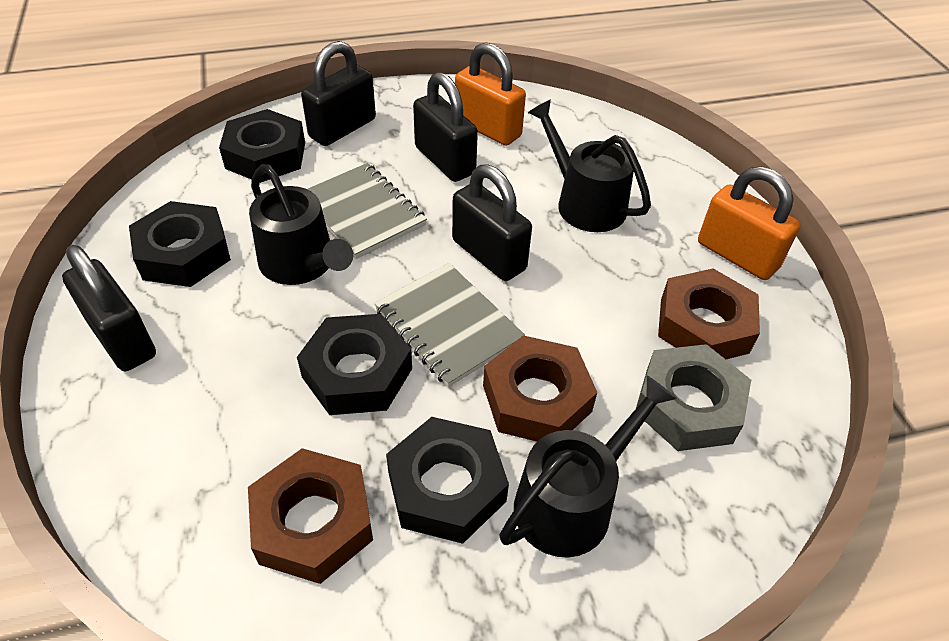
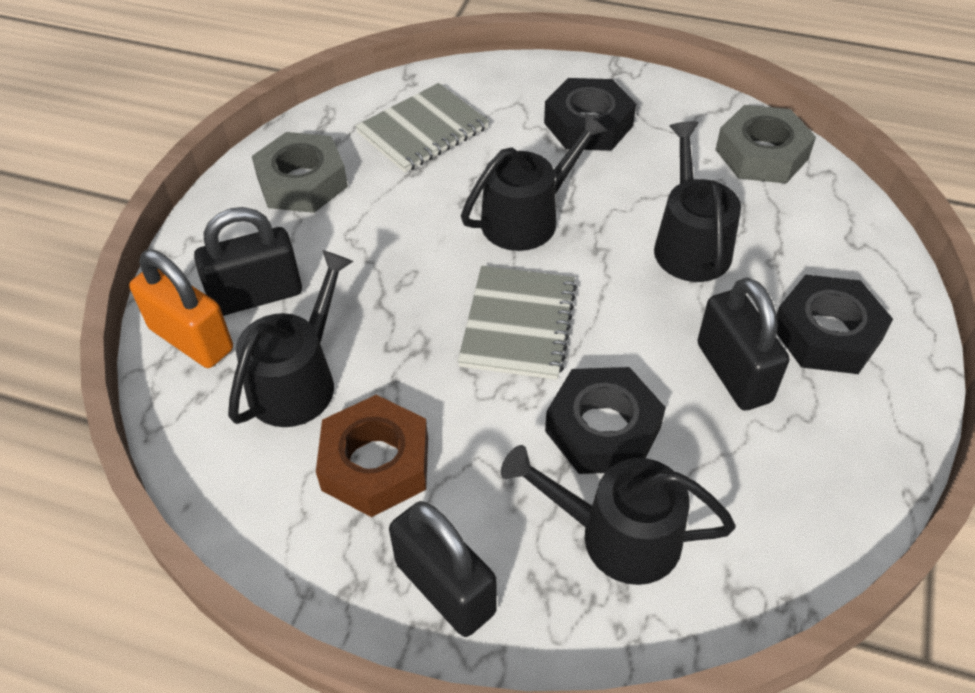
black nut: [129,201,231,287] [219,109,305,183] [297,314,412,415] [386,417,509,544] = 4 -> [544,78,636,151] [545,367,666,474] [776,275,893,374] = 3
black padlock: [62,245,156,371] [301,41,376,146] [413,72,478,182] [452,164,532,281] = 4 -> [194,207,302,316] [389,501,497,637] [698,277,789,410] = 3
black watering can: [249,164,353,285] [499,376,677,558] [528,99,651,232] = 3 -> [228,250,354,427] [461,113,608,251] [501,445,736,585] [654,121,741,282] = 4
brown nut: [248,448,373,584] [483,335,597,442] [658,268,760,359] = 3 -> [316,395,428,517] = 1
grey nut: [636,344,751,451] = 1 -> [252,132,348,213] [715,105,816,183] = 2
orange padlock: [455,42,526,146] [698,166,801,280] = 2 -> [129,250,233,368] = 1

